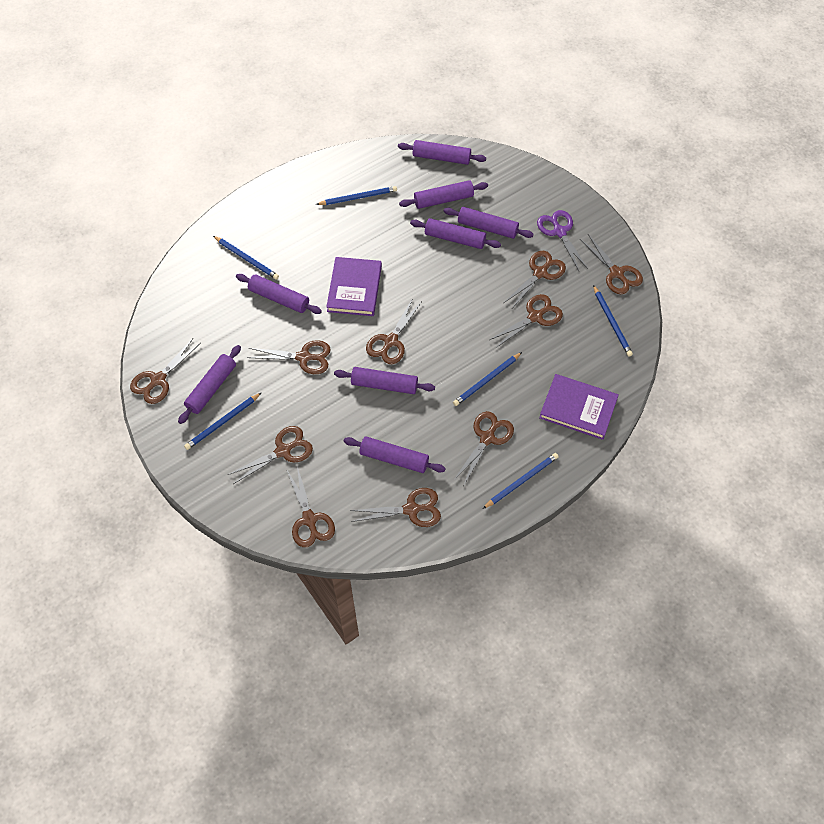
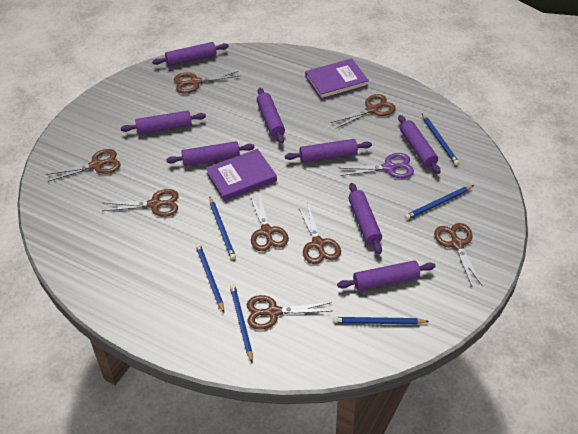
brown scissors: [130,338,201,404] [228,426,313,484] [247,340,331,374] [287,466,335,547] [350,488,441,527] [366,298,421,364] [453,411,514,485] [490,294,563,348] [504,251,566,308] [580,234,643,294] = 10 -> [45,149,121,182] [102,189,179,217] [174,71,239,94] [247,295,332,330] [250,193,289,251] [298,203,341,264] [330,94,396,129] [434,223,482,286] = 8

